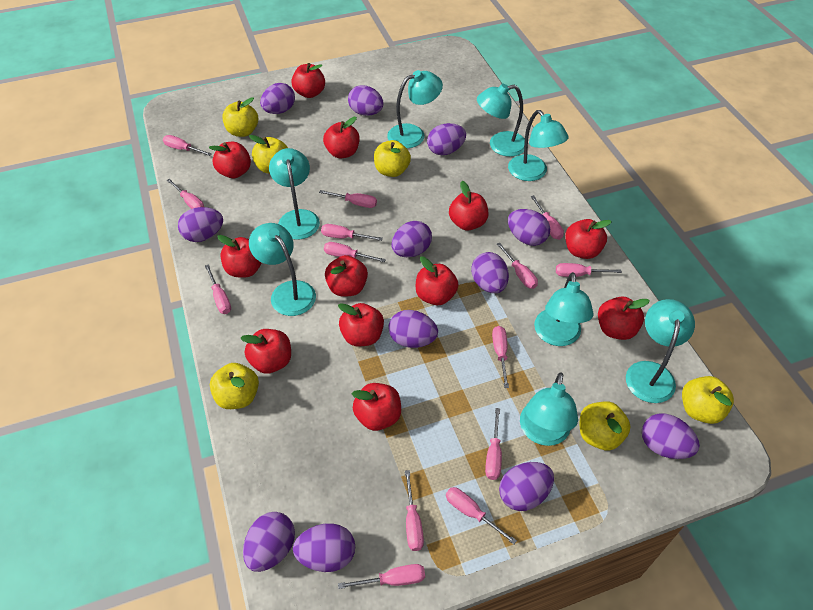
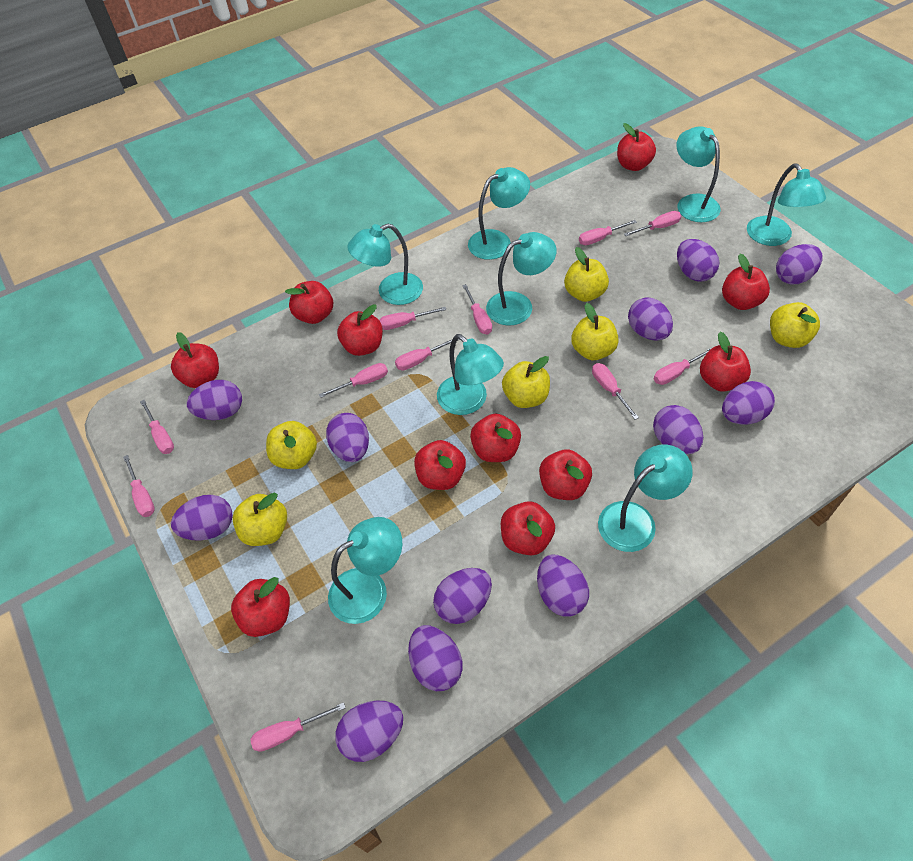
pink screwdriver: [163,135,212,156] [167,179,204,209] [205,264,231,314] [319,190,377,208] [321,224,383,241] [324,242,386,262] [338,564,425,589] [405,470,424,551] [446,487,517,544] [485,408,502,480] [492,326,509,388] [497,243,538,289] [531,195,564,240] [556,263,622,277] = 14 -> [123,455,155,517] [140,400,174,454] [251,702,345,752] [319,363,388,398] [379,307,446,330] [395,339,460,370] [462,284,492,334] [579,220,637,245] [592,363,639,420] [624,211,681,236] [654,347,712,385] = 11
red apple: [209,142,251,178] [217,235,262,278] [240,329,291,374] [291,63,325,98] [323,117,359,158] [325,255,368,297] [338,303,384,347] [352,383,401,431] [416,256,458,305] [449,181,488,231] [565,219,612,259] [598,297,650,340] = 12 -> [171,332,219,388] [231,577,290,637] [285,281,333,324] [337,304,383,356] [414,440,466,490] [470,413,521,462] [501,501,555,555] [539,449,592,500] [617,123,656,171] [700,332,751,392] [722,254,770,310] = 11

